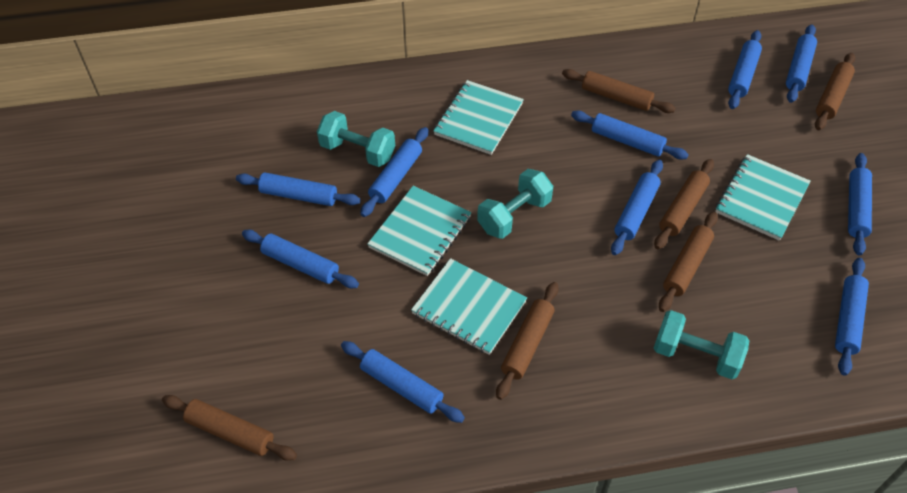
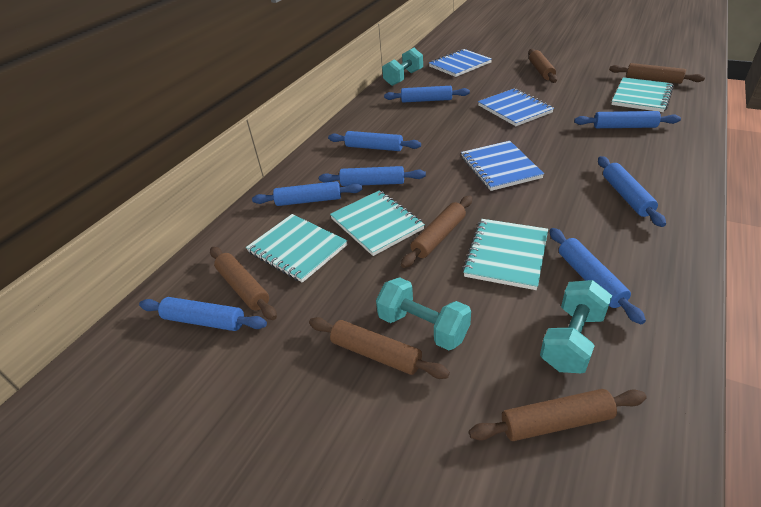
blue notebook: none = 0 -> [429,49,492,77] [461,141,544,191] [478,89,554,126] = 3
blue rolling pin: [236,172,360,206] [242,230,359,288] [341,341,465,423] [360,127,428,217] [571,111,689,160] [611,160,663,255] [728,30,762,109] [786,24,817,103] [835,258,869,376] [848,153,872,256] = 10 -> [139,297,267,331] [252,181,362,206] [319,166,426,186] [328,131,421,151] [384,86,470,103] [549,228,646,324] [574,111,681,128] [598,156,666,227] = 8

